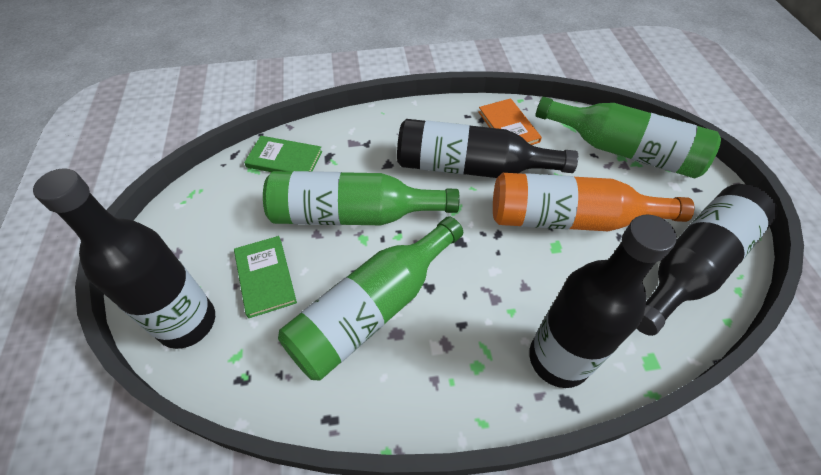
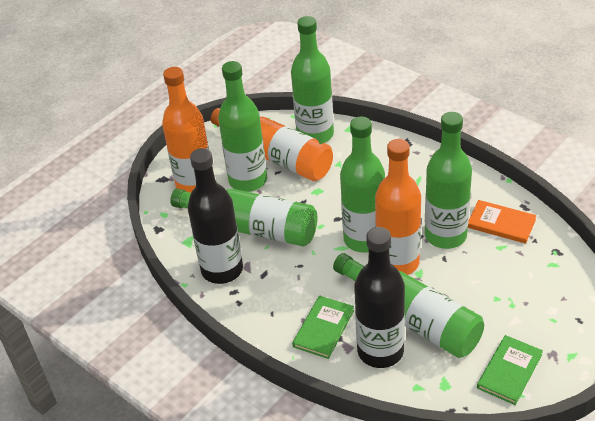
black bottle: [33,168,215,349] [397,119,578,178] [529,215,677,388] [636,184,778,336] = 4 -> [188,148,243,284] [354,227,405,368] = 2
green bottle: [263,171,459,225] [278,216,463,381] [535,97,721,179] = 3 -> [170,189,317,247] [218,61,267,192] [291,16,334,143] [333,253,484,358] [340,116,385,253] [425,112,472,249] = 6
orange bottle: [493,173,694,231] = 1 -> [162,67,209,193] [211,108,333,181] [375,139,421,275] = 3

